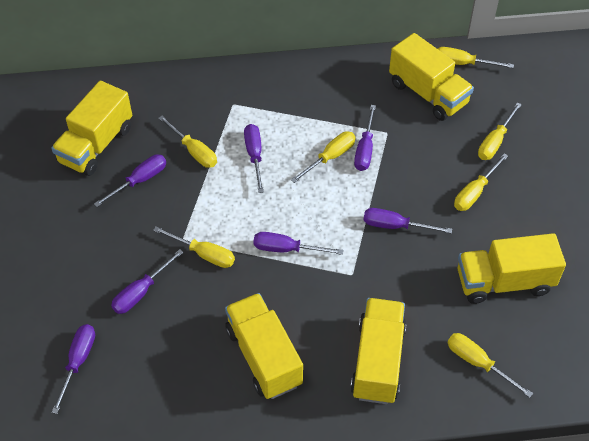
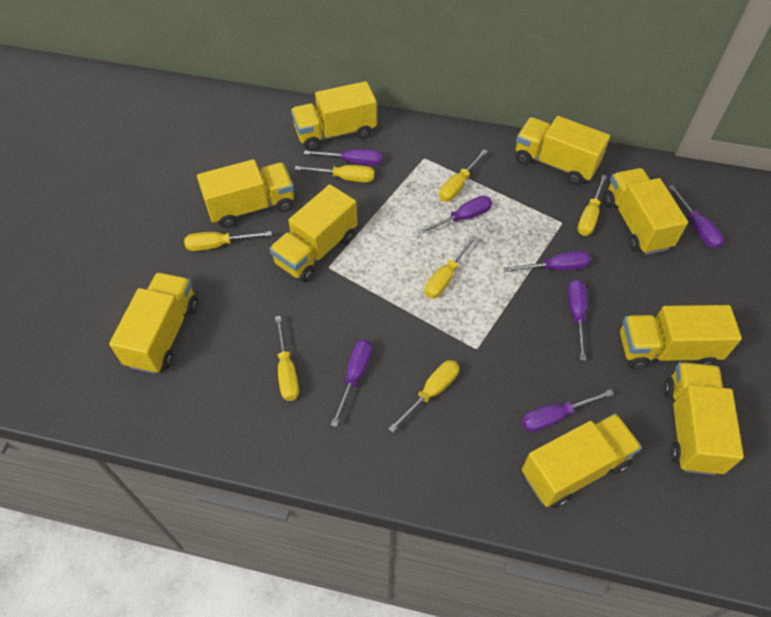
yellow truck: [51,81,132,176] [225,293,303,399] [351,298,407,404] [389,33,474,121] [458,233,566,304] = 5 -> [109,272,198,374] [197,159,294,228] [269,184,357,282] [291,81,377,151] [516,116,610,185] [522,413,642,508] [604,168,688,255] [620,305,742,369] [664,362,744,475] = 9

